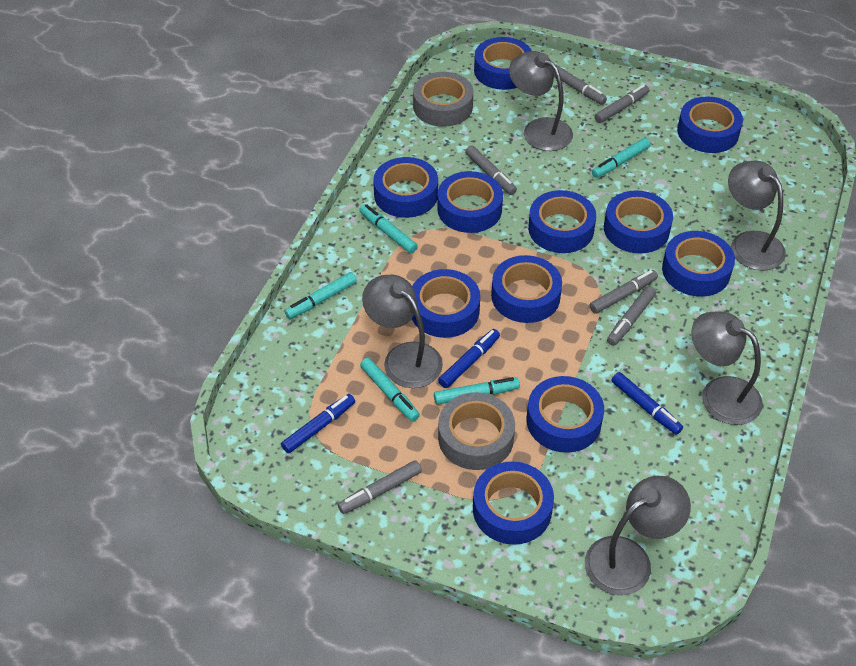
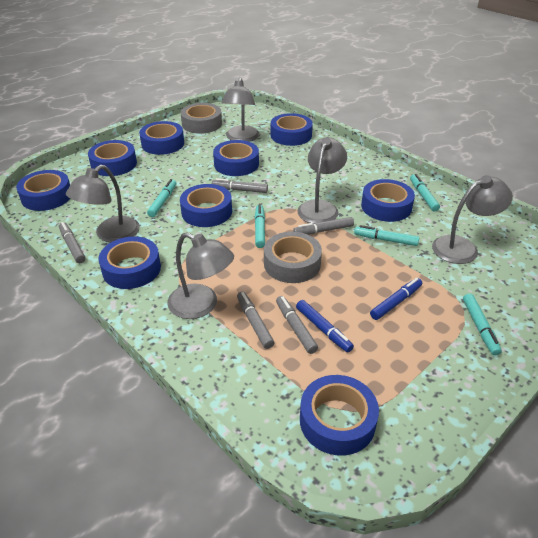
blue marker: [281,394,355,453] [438,329,500,388] [612,372,683,435] = 3 -> [296,300,354,353] [370,278,422,320] = 2
blue tape: [373,157,438,218] [412,269,480,338] [437,171,503,233] [473,461,554,545] [474,37,532,90] [491,255,562,323] [527,376,604,453] [528,190,596,253] [604,190,673,254] [662,231,735,297] [677,96,743,153] = 11 -> [16,170,70,211] [88,140,137,176] [99,236,161,289] [139,121,184,155] [180,184,232,227] [213,140,259,176] [271,113,313,146] [300,375,379,456] [361,179,415,222] = 9
grey marker: [338,460,422,514] [465,145,517,195] [554,65,607,105] [590,270,658,314] [594,85,649,123] [607,286,656,346] = 6 -> [59,222,86,263] [212,178,268,193] [237,291,274,349] [276,296,318,354] [293,217,354,235] = 5

